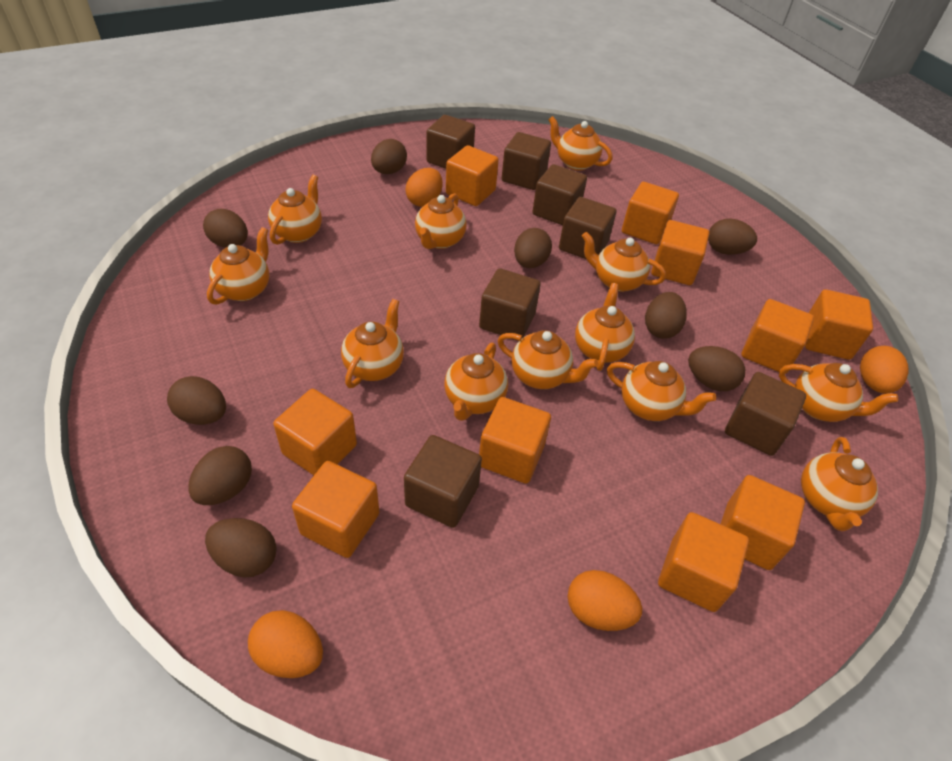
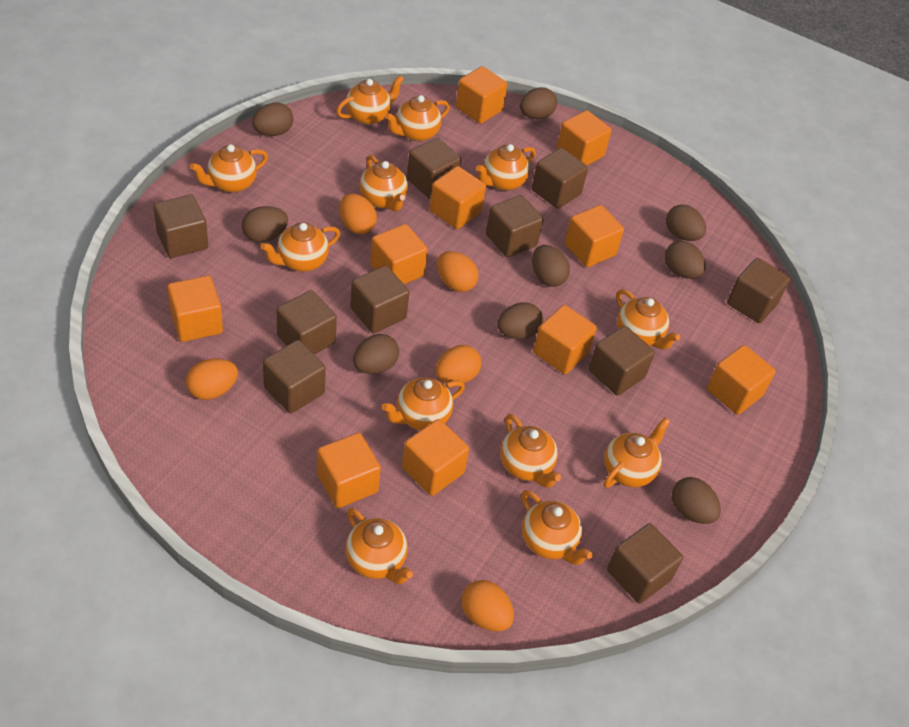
brown cube: [404,435,482,528] [426,115,475,169] [479,268,541,341] [502,132,551,190] [532,164,587,225] [559,197,617,259] [725,372,806,456] = 7 -> [153,194,208,258] [263,340,326,414] [277,290,337,355] [350,266,409,333] [407,138,461,199] [486,195,543,258] [531,148,588,209] [589,326,655,396] [607,523,683,604] [727,258,790,323] = 10
orange egg: [248,610,323,678] [405,168,443,207] [568,570,642,631] [860,346,909,394] = 4 -> [186,359,238,400] [339,194,377,234] [435,345,481,383] [437,251,478,292] [462,580,514,632] = 5

